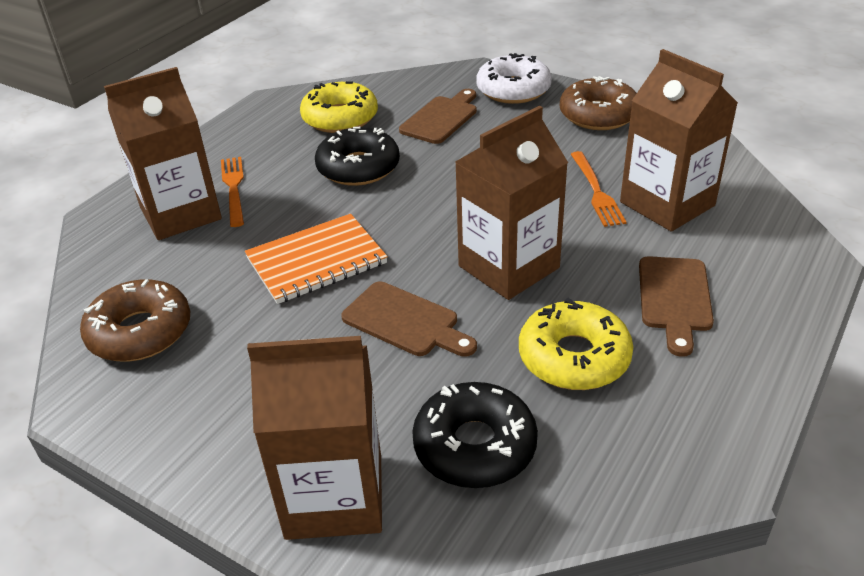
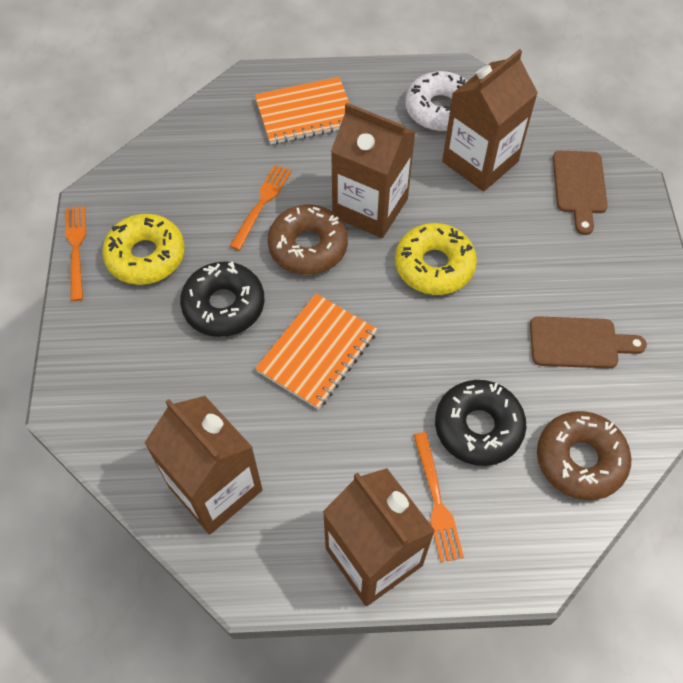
brown cutting board: [341,281,477,357] [399,89,477,144] [639,256,714,357] = 3 -> [530,316,647,368] [553,151,608,235] = 2
orange fork: [221,157,244,227] [571,151,627,227] = 2 -> [66,206,86,301] [230,164,292,250] [413,432,464,562] = 3
orange notebook: [245,214,388,304] = 1 -> [255,77,350,145] [255,293,377,409] = 2

